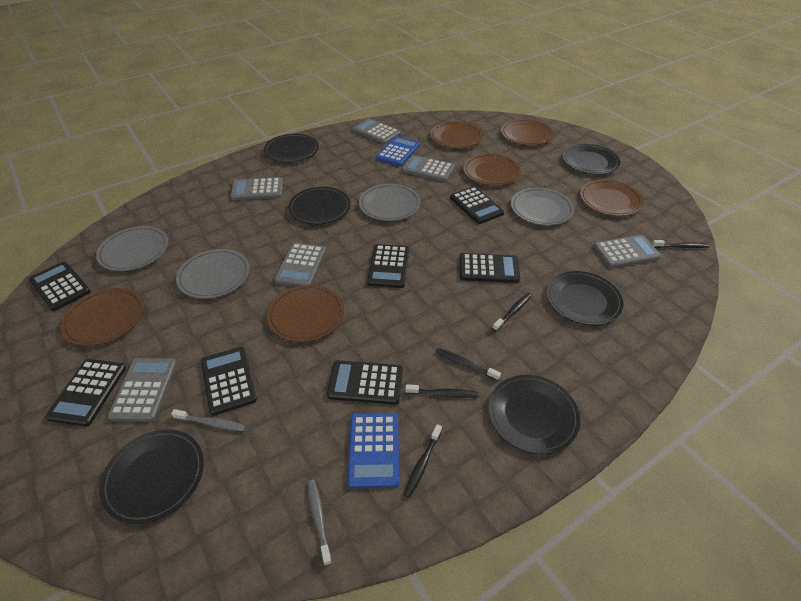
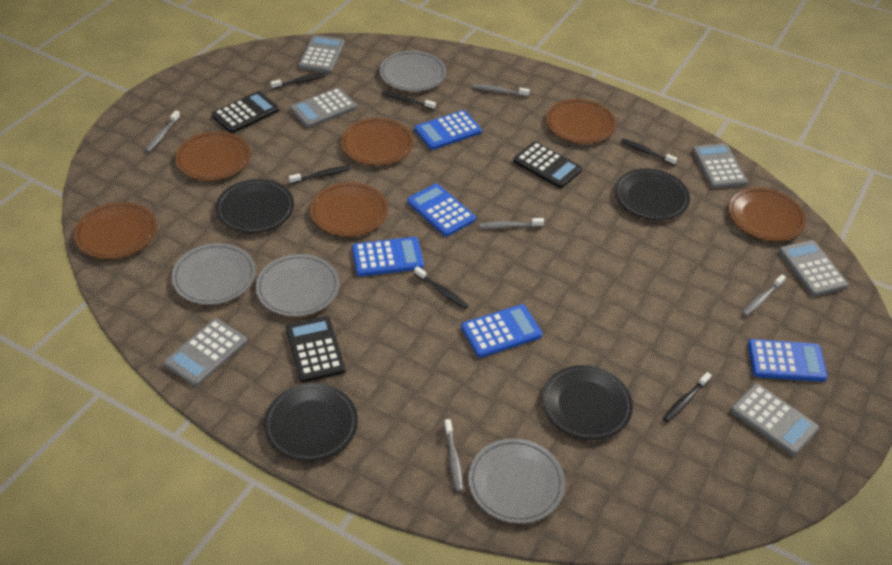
black calculator: [28,262,91,311] [45,359,126,426] [201,347,257,416] [327,360,403,405] [367,244,409,288] [450,186,504,224] [460,253,520,283] = 7 -> [212,91,279,133] [286,316,346,382] [513,141,582,188] = 3
black plate: [99,429,204,524] [264,134,319,163] [288,187,351,225] [488,375,580,454] [546,271,623,325] [563,144,620,175] = 6 -> [216,179,294,233] [264,383,358,462] [542,365,633,440] [615,168,690,220] = 4
black toothbrush: [404,424,442,498] [405,384,478,398] [436,348,501,381] [492,293,531,331] [652,240,709,248] = 5 -> [271,73,326,89] [289,166,350,184] [382,91,436,110] [414,266,469,309] [621,139,677,165] [663,372,712,422] = 6
blue calculator: [348,413,399,489] [376,136,420,166] = 2 -> [352,237,424,276] [407,184,476,237] [415,110,482,150] [461,304,542,358] [748,339,828,382] = 5
grey toothbrush: [171,409,246,431] [308,479,332,566] = 2 -> [145,110,180,152] [444,419,463,491] [473,84,530,97] [479,218,544,229] [742,275,786,316] = 5

